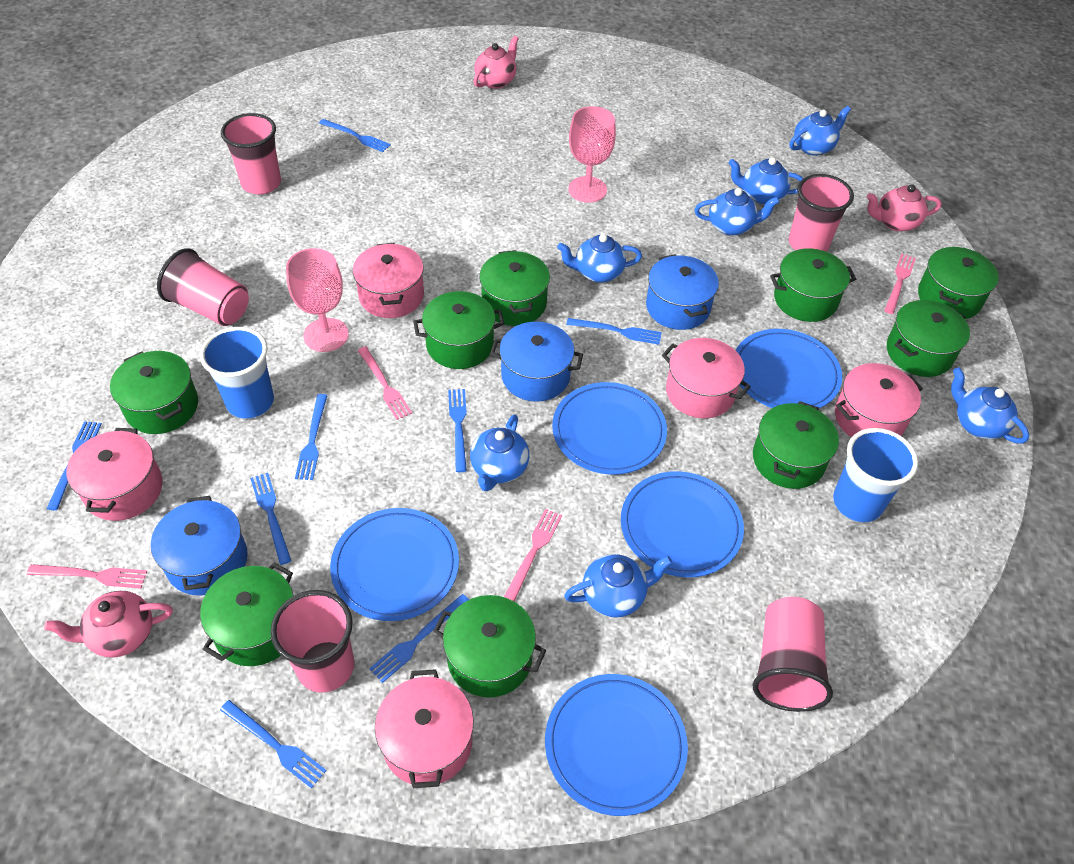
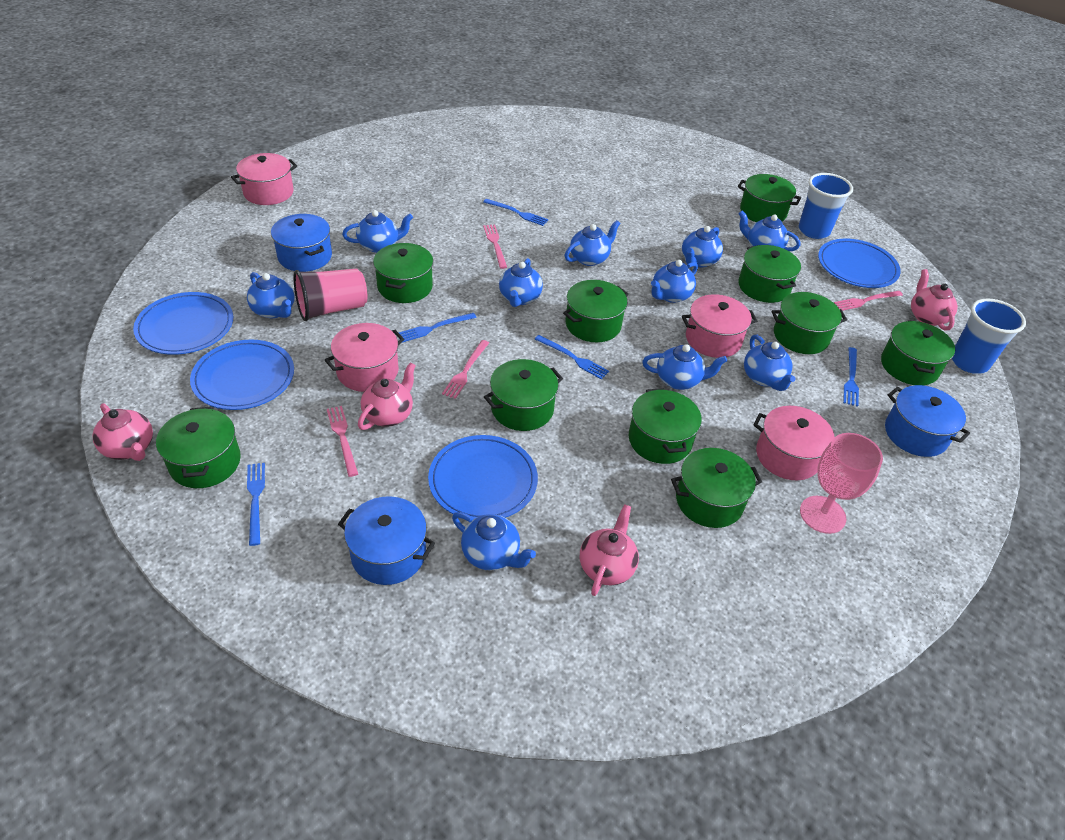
blue fork: [46,421,102,511] [220,700,327,789] [250,473,291,565] [295,394,328,480] [319,119,391,152] [369,594,469,683] [448,389,467,472] [566,318,662,345] = 8 -> [247,463,265,546] [399,313,477,343] [483,199,548,226] [535,335,609,379] [843,347,859,407] = 5
blue plate: [330,508,459,621] [545,674,688,816] [552,382,667,475] [621,471,744,577] [736,329,842,408] = 5 -> [133,292,233,355] [190,340,294,410] [428,435,538,519] [818,238,901,288] = 4
blue teapot: [470,414,529,491] [557,234,642,283] [564,554,672,618] [694,188,780,236] [728,157,803,204] [790,106,851,156] [951,367,1029,444] = 7 -> [247,272,295,318] [342,210,413,253] [452,512,536,571] [499,258,543,307] [565,220,621,266] [642,344,727,390] [651,260,698,303] [682,226,723,267] [738,211,800,251] [744,335,796,391] = 10
green pot: [110,351,198,434] [200,563,294,666] [413,291,504,369] [433,595,546,698] [479,250,550,326] [753,401,839,489] [770,248,856,322] [887,300,970,377] [918,247,999,319] = 9 -> [156,407,241,488] [373,243,433,303] [484,359,563,431] [563,280,629,342] [629,388,702,464] [671,448,762,528] [738,174,801,222] [738,245,801,303] [772,292,847,354] [881,320,955,386] = 10
pink cup: [157,248,249,326] [221,113,281,195] [271,590,354,693] [753,597,833,712] [789,174,854,252] = 5 -> [294,268,367,321] = 1
pink goblet: [286,248,349,352] [568,106,616,203] = 2 -> [800,433,883,534] = 1
pink pot: [66,428,163,521] [353,243,424,318] [375,669,474,788] [662,338,751,418] [835,363,923,438] = 5 -> [231,153,297,205] [325,323,404,392] [682,294,757,358] [753,406,834,480] = 4
pink teapot: [44,591,173,658] [474,36,519,89] [867,184,942,232] = 3 -> [93,403,153,461] [358,362,416,430] [580,504,639,596] [911,269,958,331] = 4

